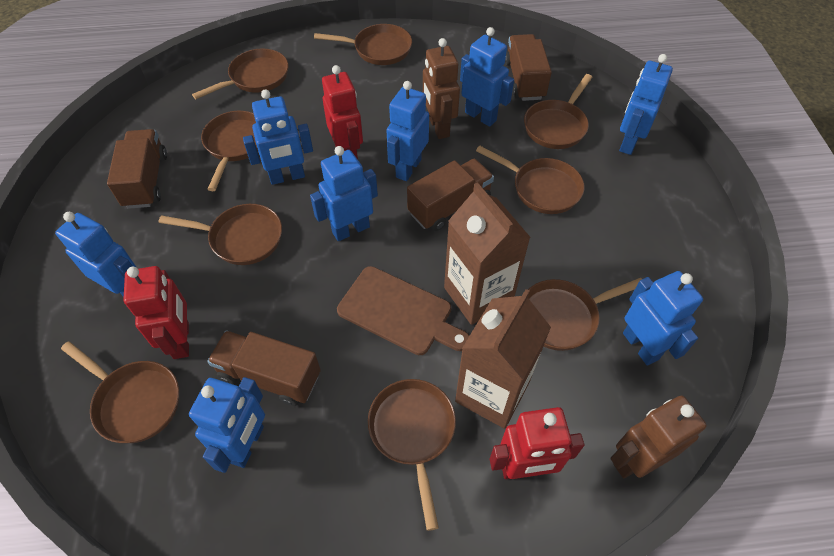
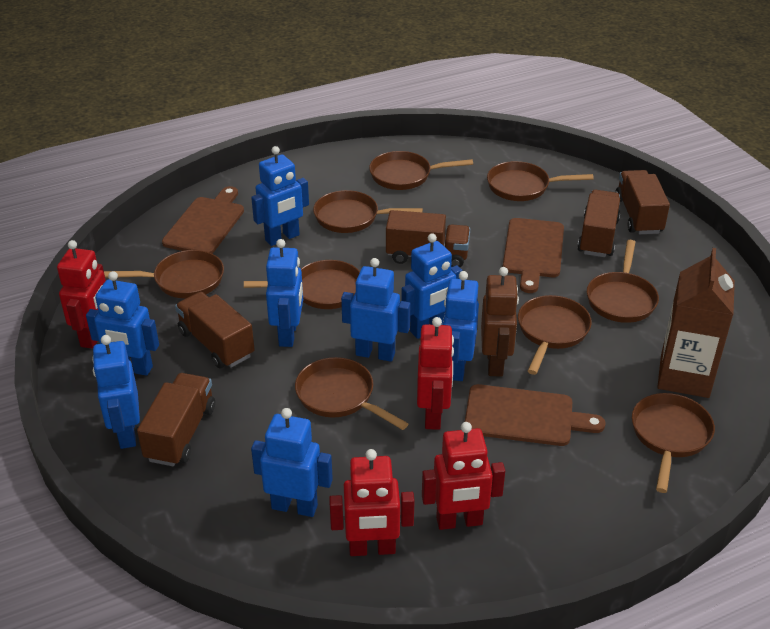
brown carton: [444,182,531,325] [455,289,551,429] = 2 -> [657,248,735,398] = 1
brown cutting board: [337,266,469,355] = 1 -> [162,186,244,254] [465,384,606,446] [503,218,564,293] = 3
brown robot: [423,38,460,139] [611,395,707,478] = 2 -> [481,267,519,377] = 1
brown truck: [107,129,167,209] [207,331,320,406] [407,159,494,231] [505,34,552,101] = 4 -> [137,373,215,466] [175,292,255,368] [386,210,470,267] [577,190,620,257] [615,170,670,234] = 5
red robot: [123,266,189,359] [322,65,363,159] [490,407,584,479] = 3 -> [57,240,106,349] [329,449,415,556] [417,317,454,430] [422,422,505,530] = 4

